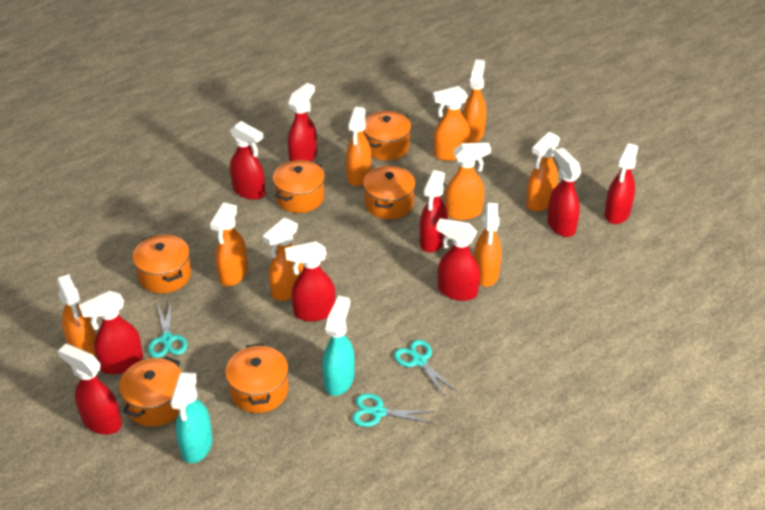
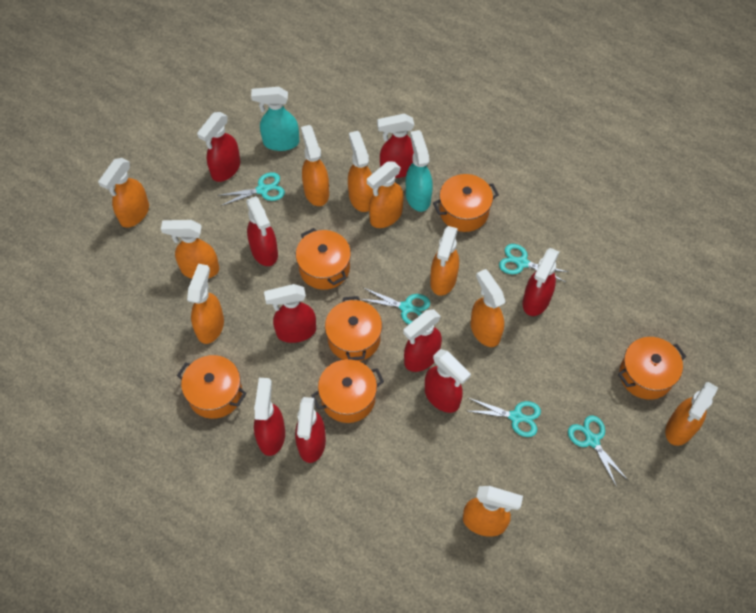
orange spray bottle: [57,274,96,357] [210,202,248,286] [263,218,304,301] [346,107,371,186] [433,86,470,161] [445,143,491,220] [462,59,486,143] [474,203,502,287] [526,132,560,212] = 9 -> [98,158,149,228] [161,220,219,279] [187,264,224,344] [301,125,329,206] [348,131,373,212] [367,161,404,228] [430,226,459,296] [463,486,523,537] [470,269,505,347] [665,382,718,446] = 10
turquoise scissors: [148,302,187,358] [352,393,434,427] [394,340,457,397] = 3 -> [217,172,285,206] [360,288,430,324] [468,398,541,437] [499,244,568,282] [568,415,628,487] = 5

